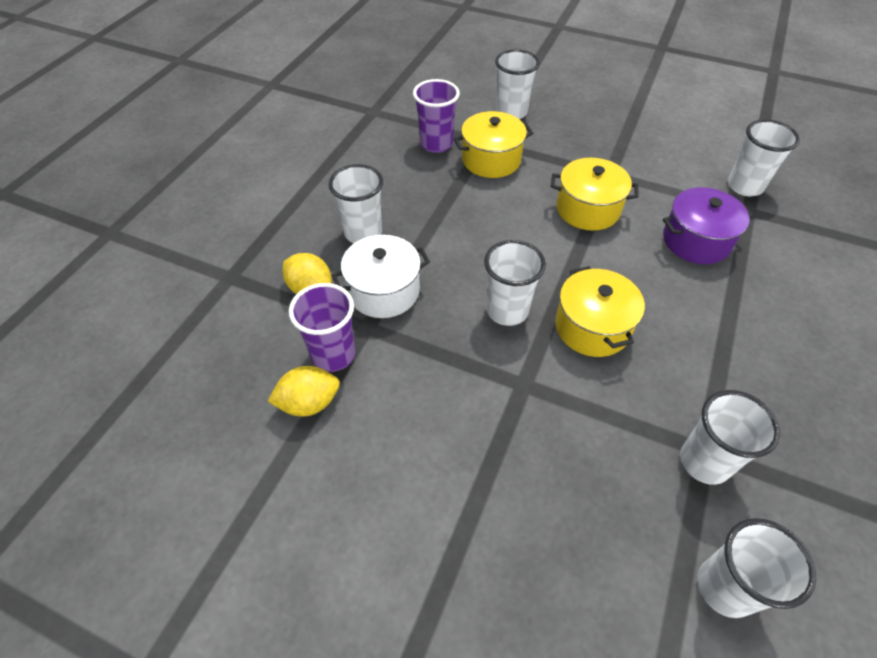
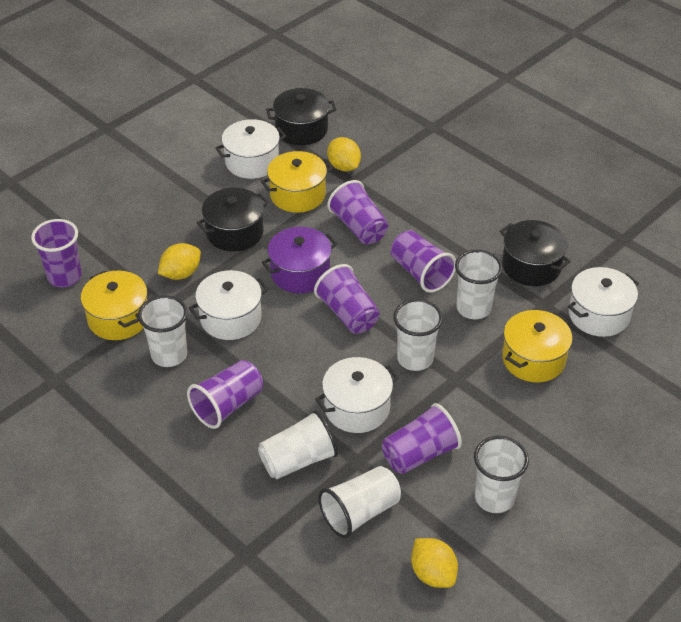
black pot: none = 0 -> [197,188,269,251] [266,88,336,145] [500,220,571,286] = 3
purple cup: [289,283,356,372] [413,79,460,153] = 2 -> [31,219,82,287] [187,360,263,429] [314,264,380,333] [327,180,388,244] [382,403,462,474] [391,230,456,293] = 6
white pot: [332,235,430,318] = 1 -> [189,270,269,340] [215,119,286,179] [315,357,399,433] [568,267,639,337] = 4
yellow lemon: [268,366,340,417] [283,253,332,294] = 2 -> [158,243,201,280] [327,137,361,171] [411,538,458,588] = 3

